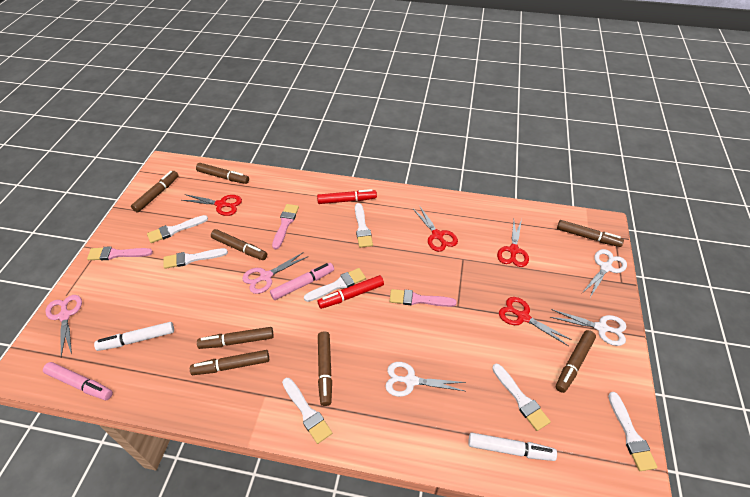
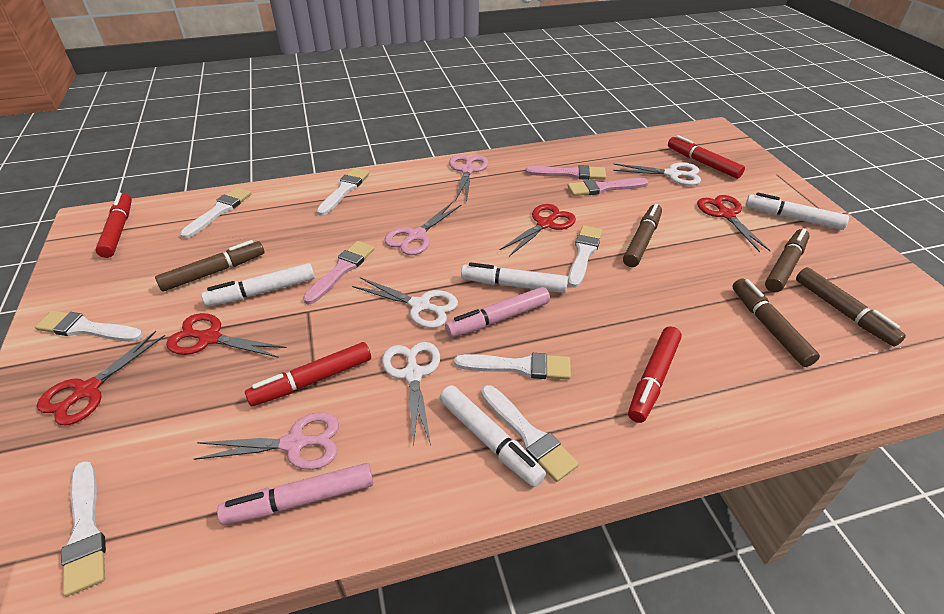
brown marker: [131,171,179,213] [190,350,269,375] [196,163,249,184] [197,327,274,349] [211,229,267,260] [318,332,332,406] [556,330,596,393] [557,220,624,247] = 8 -> [155,240,264,291] [623,204,662,267] [732,279,820,367] [765,228,810,292] [796,267,906,347] = 5
pink scissors: [46,295,82,357] [242,252,308,294] = 2 -> [194,412,339,470] [384,203,461,255] [449,155,488,201] = 3
red marker: [317,189,377,204] [317,275,384,309] = 2 -> [96,193,132,258] [245,342,371,406] [628,326,682,423] [668,135,745,179] = 4
white marker: [94,322,174,351] [468,433,557,461] = 2 -> [201,263,315,307] [439,385,546,487] [461,262,568,293] [745,192,849,230] = 4

